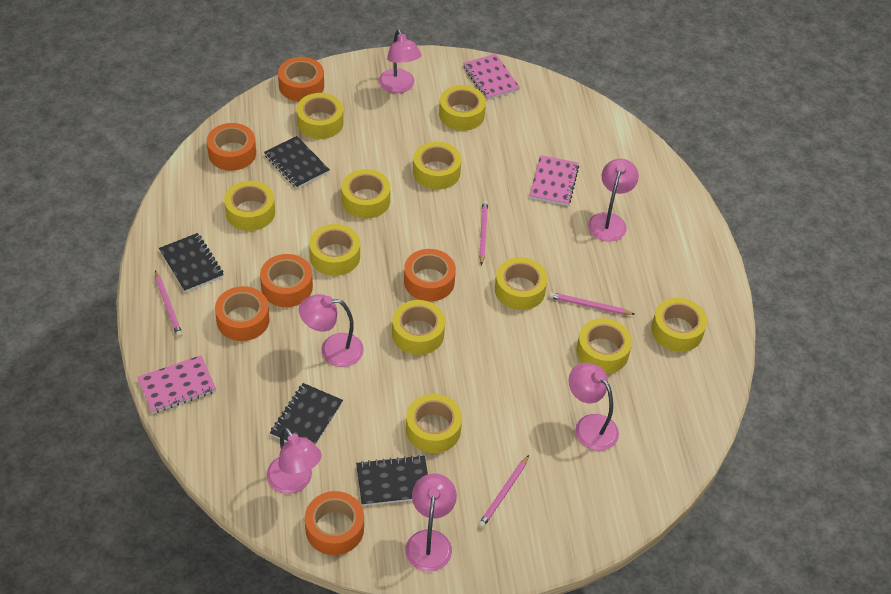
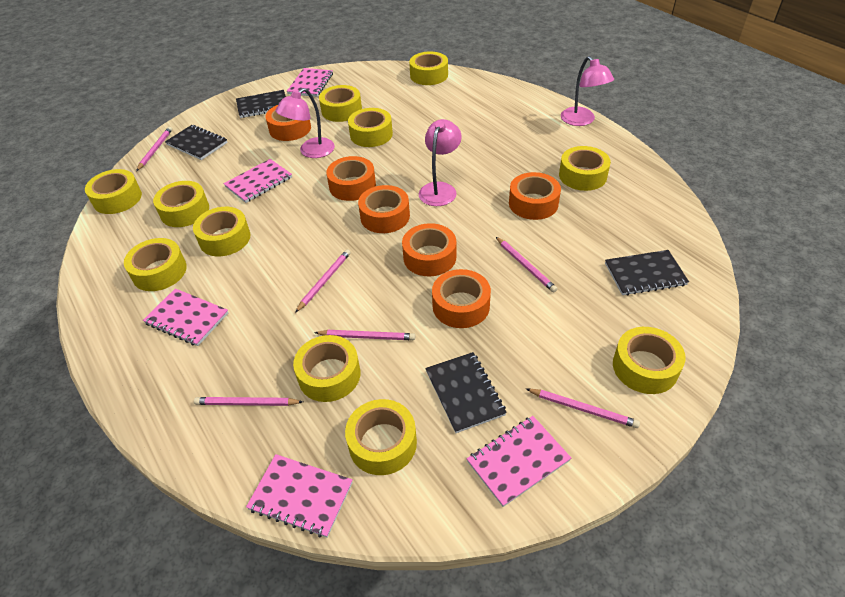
pink lamp: [267,427,322,494] [299,294,364,367] [379,29,421,93] [405,474,457,572] [569,363,619,451] [588,159,639,242] = 6 -> [275,88,335,158] [419,119,462,206] [561,56,614,126] = 3
pink notebook: [138,355,216,413] [463,54,520,100] [529,155,579,206] = 3 -> [143,289,228,346] [223,159,292,203] [246,454,353,538] [287,68,333,97] [467,416,571,507] = 5
pink pencil: [155,270,183,337] [478,455,529,528] [479,201,488,266] [549,292,635,315] = 4 -> [136,127,172,171] [194,397,303,406] [295,249,351,313] [314,330,415,340] [496,237,557,292] [526,389,640,428] = 6

